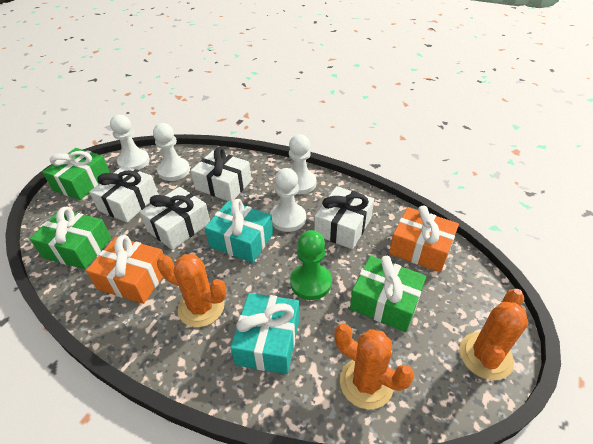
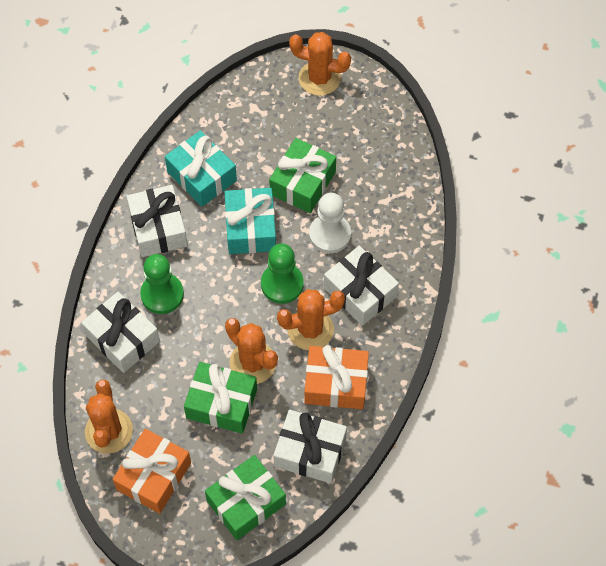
green pawn: [290,230,332,300] = 1 -> [140,254,184,314] [261,244,304,304] = 2
orange cactus: [157,254,227,327] [335,324,414,409] [459,289,529,380] = 3 -> [85,380,133,454] [225,318,278,384] [277,289,345,350] [289,32,351,96] = 4
white pawn: [110,115,150,170] [153,123,190,181] [270,168,306,232] [289,134,317,194] = 4 -> [309,193,351,253] = 1

